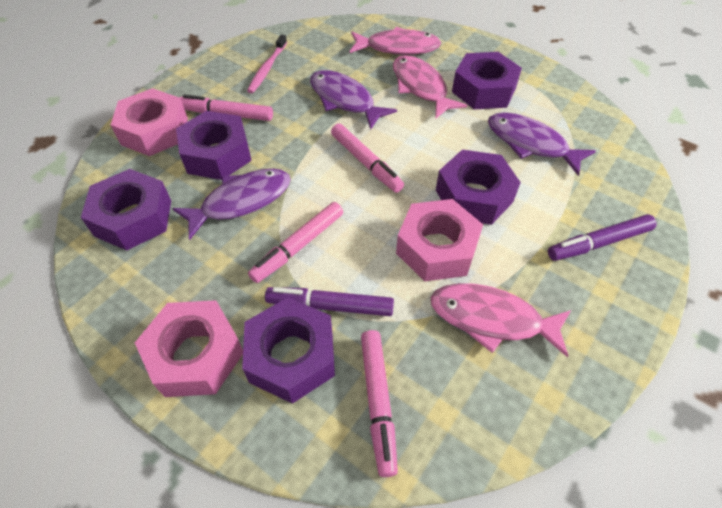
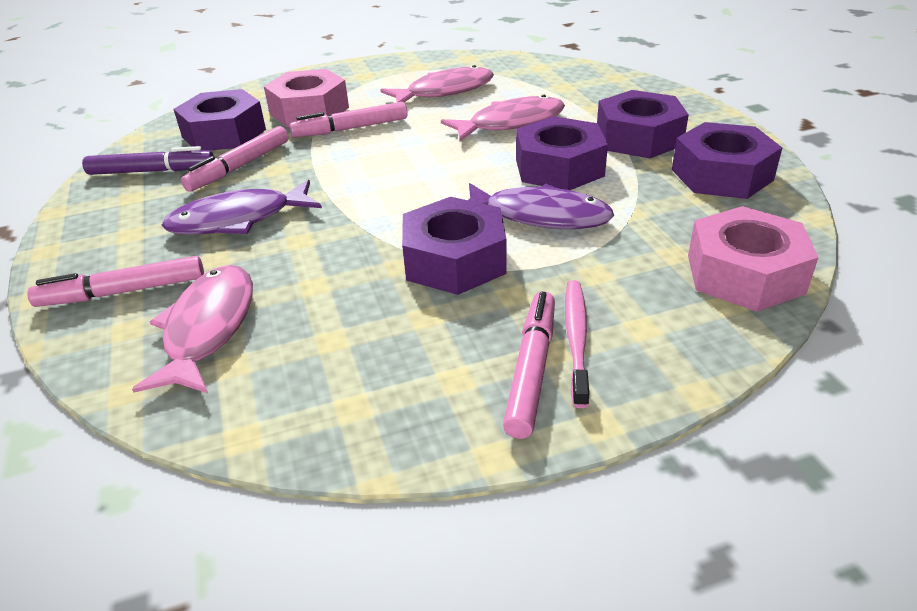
pink nut: [111,88,188,156] [135,300,243,397] [396,199,483,281] = 3 -> [264,69,349,127] [688,206,819,312] = 2
purple fish: [172,169,291,240] [310,70,397,130] [488,112,596,176] = 3 -> [162,180,322,235] [468,183,614,229] = 2
purple marker: [265,287,394,316] [548,214,656,261] = 2 -> [82,146,214,175] = 1

